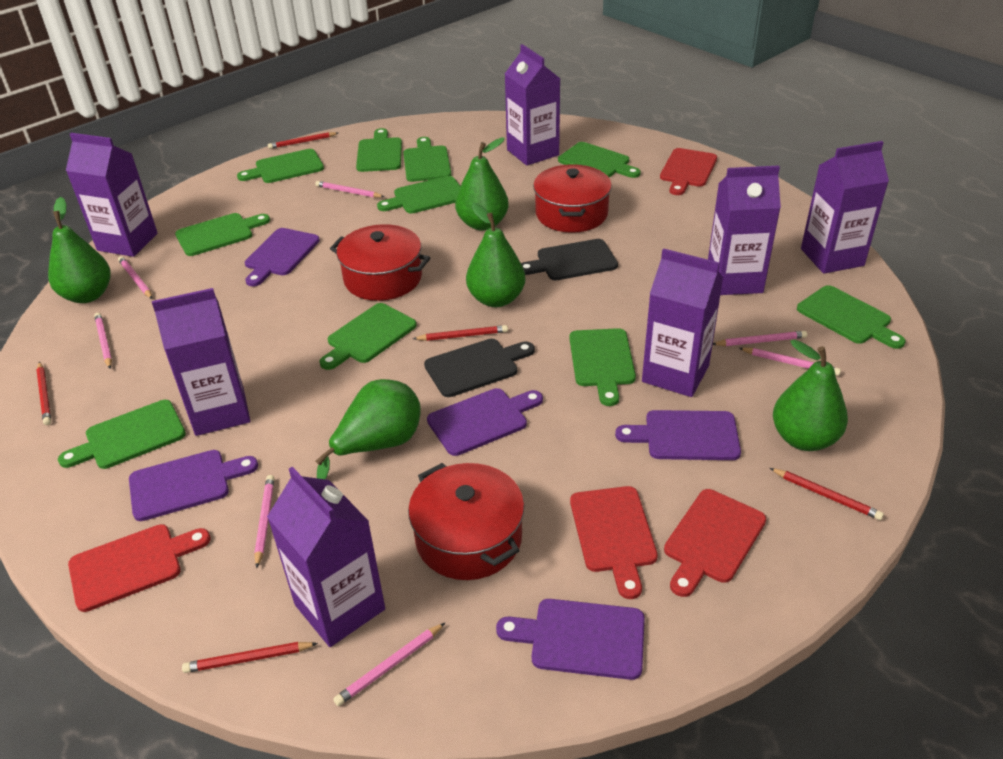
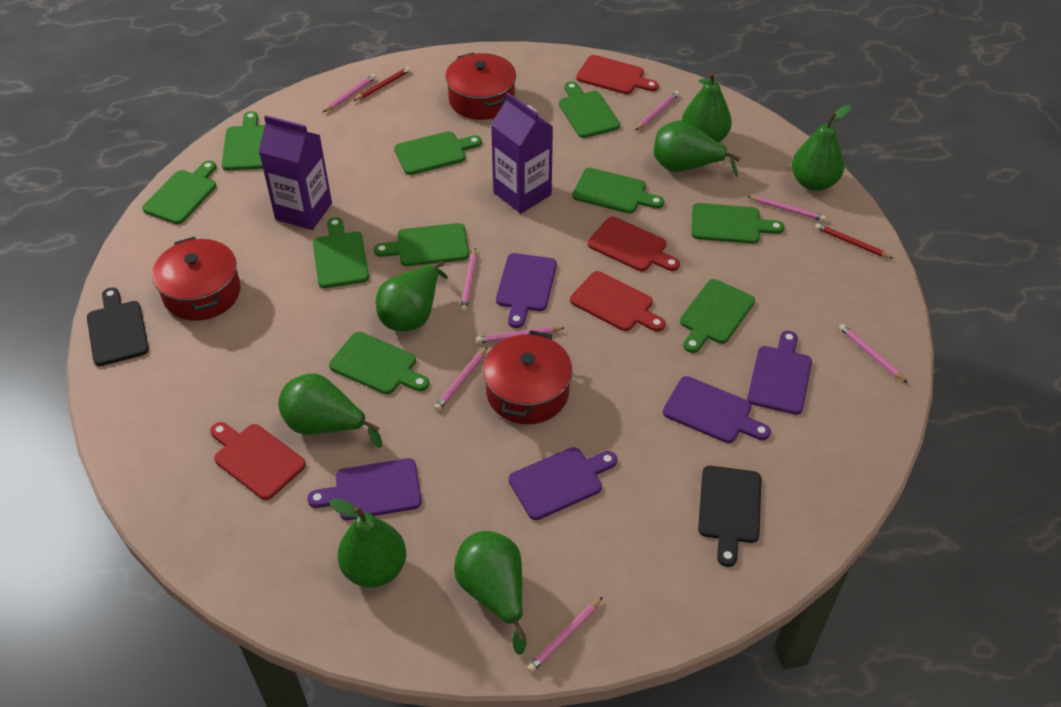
green pear: [48,197,111,303] [316,379,421,479] [455,137,509,231] [466,203,525,307] [773,340,848,451] = 5 -> [278,374,382,448] [329,498,406,588] [376,261,448,332] [454,531,526,655] [654,120,741,177] [682,72,732,142] [791,105,851,191] = 7
pink pencil: [94,313,112,369] [118,256,152,299] [254,475,274,568] [315,181,385,198] [333,623,445,706] [713,331,807,346] [739,348,841,376] = 7 -> [323,74,376,112] [434,347,488,411] [461,248,477,312] [476,326,564,343] [527,597,603,673] [635,91,679,131] [747,196,826,222] [839,324,908,383] = 8
purple carton: [66,133,158,257] [152,288,250,436] [267,467,385,647] [505,44,560,166] [642,248,723,397] [708,166,781,295] [801,141,889,274] = 7 -> [259,115,332,230] [491,93,553,214] = 2
red pencil: [36,361,51,425] [182,642,318,673] [268,132,338,149] [413,325,508,341] [770,468,884,520] = 5 -> [353,67,411,101] [815,223,894,259] = 2

